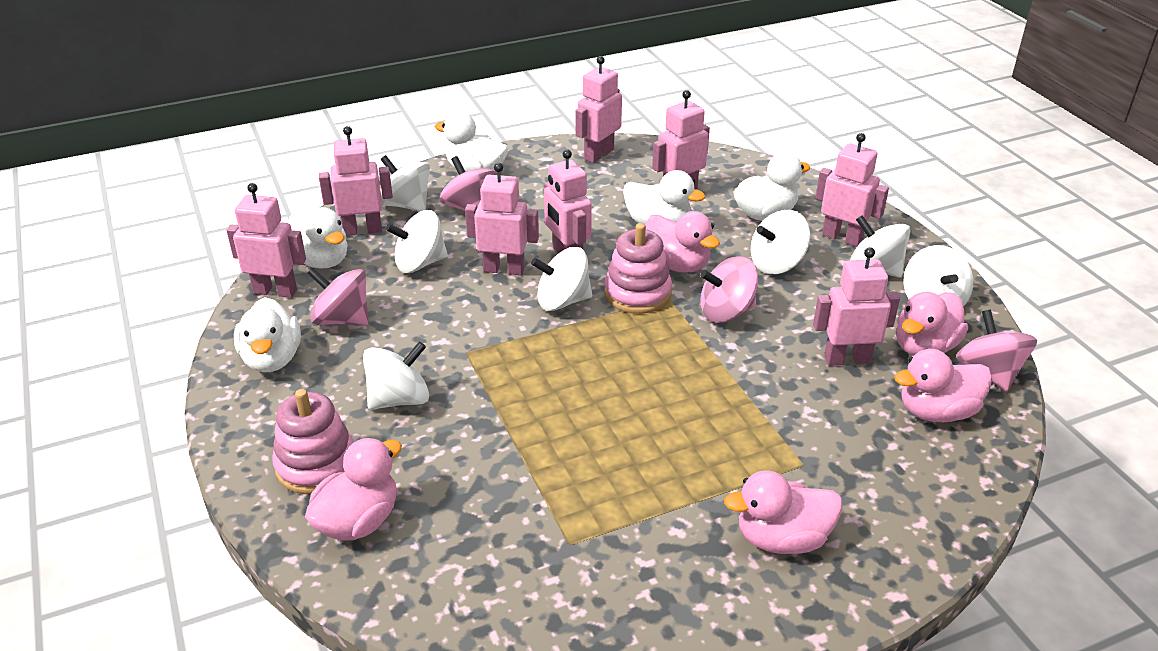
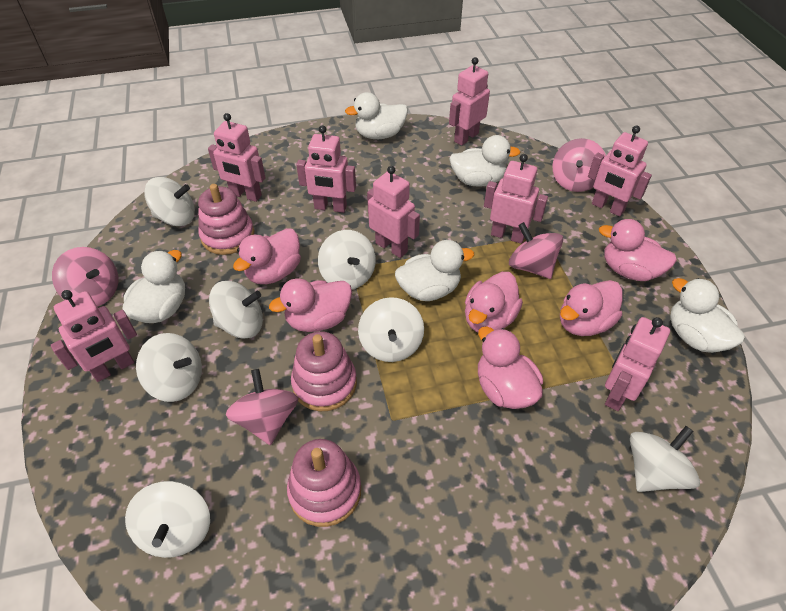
pink duck: [305,438,402,541] [645,211,720,273] [724,471,842,554] [894,349,992,423] [896,292,968,356] = 5 -> [233,228,301,284] [269,278,352,332] [465,272,523,332] [478,326,543,409] [560,280,623,336] [599,219,677,281] = 6
pink stacking toy: [272,389,354,494] [604,223,672,314] = 2 -> [198,184,254,255] [287,439,361,527] [291,331,357,411] = 3

